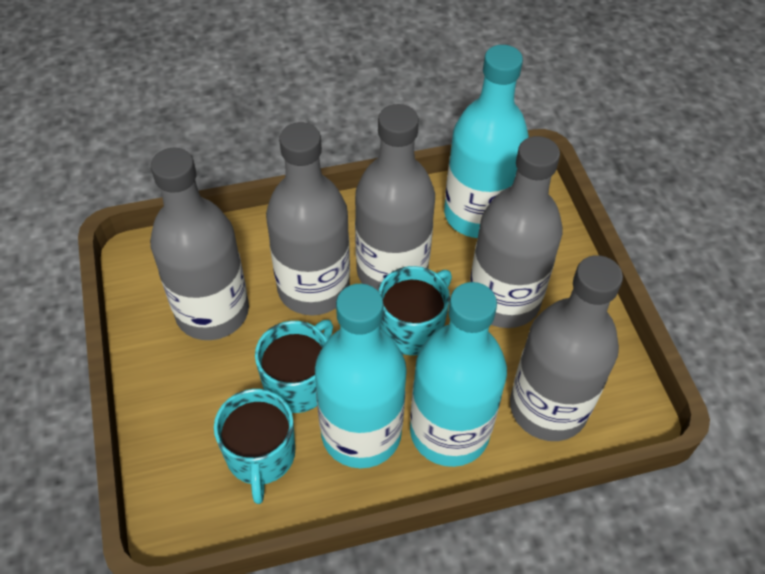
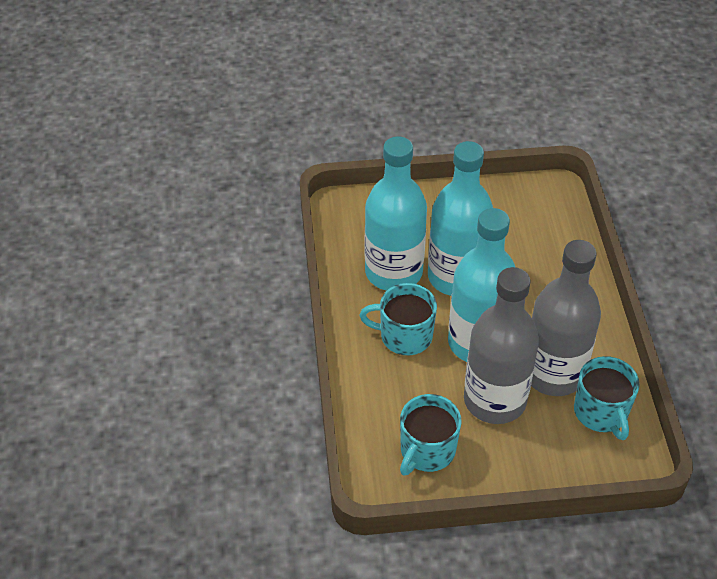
grey bottle: [150,147,249,340] [266,122,350,316] [355,104,435,292] [470,136,563,328] [510,255,623,441] = 5 -> [464,267,539,424] [531,240,601,396] = 2

